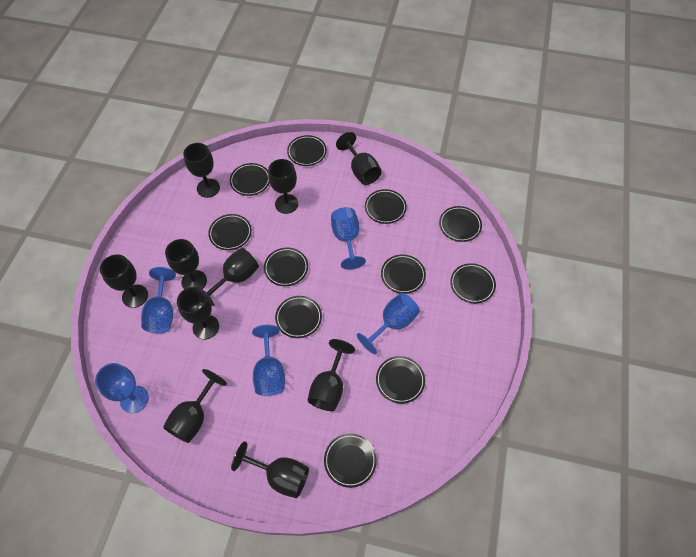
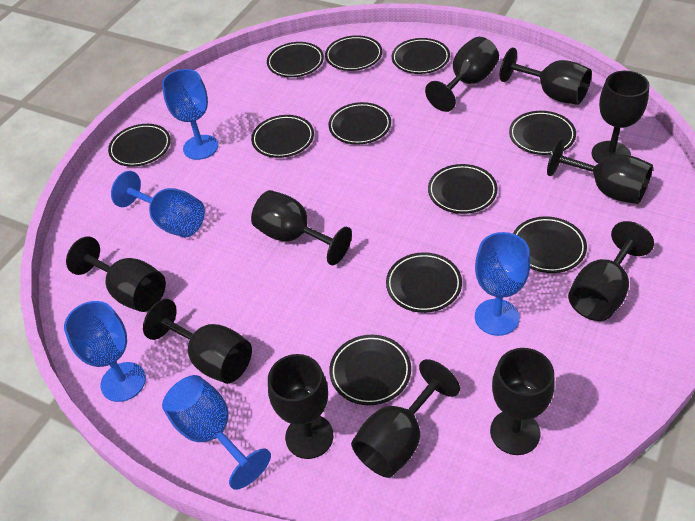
black goblet: [100,254,148,308] [163,369,227,443] [165,239,207,289] [177,287,219,340] [183,143,220,198] [196,248,259,307] [231,441,309,498] [268,159,298,214] [308,339,355,411] [336,132,382,185] = 10 -> [66,236,166,312] [143,299,252,384] [251,190,352,265] [268,354,334,459] [351,359,460,478] [425,37,499,112] [490,348,555,455] [500,47,592,105] [547,138,653,204] [568,221,654,321] [591,71,649,163] = 11

